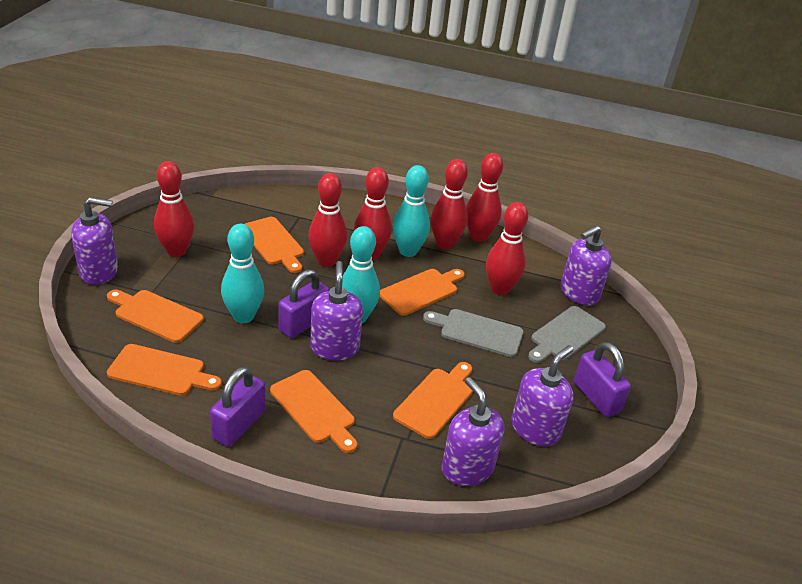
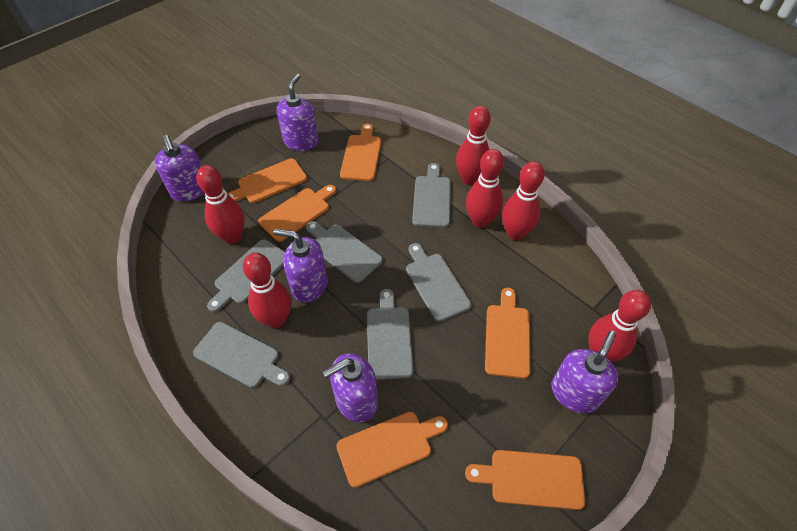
grey cutting board: [423,309,524,357] [528,306,606,363] = 2 -> [193,322,290,388] [207,239,285,312] [306,221,383,283] [367,289,413,380] [406,243,472,322] [412,163,451,228] = 6
purple padlock: [210,366,265,447] [279,269,329,338] [574,342,631,417] = 3 -> none = 0
turquoise bowling pin: [221,224,264,323] [342,226,380,323] [393,165,430,257] = 3 -> none = 0

